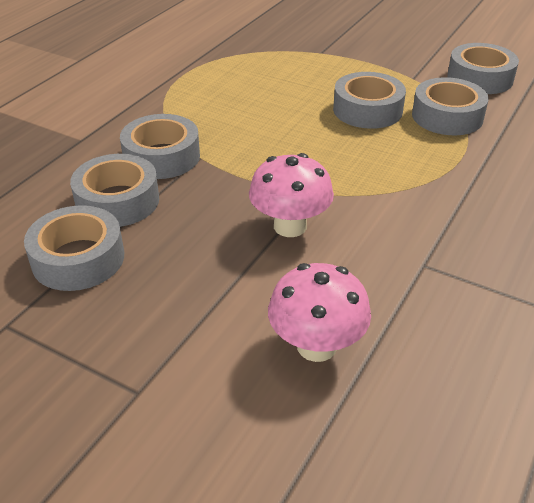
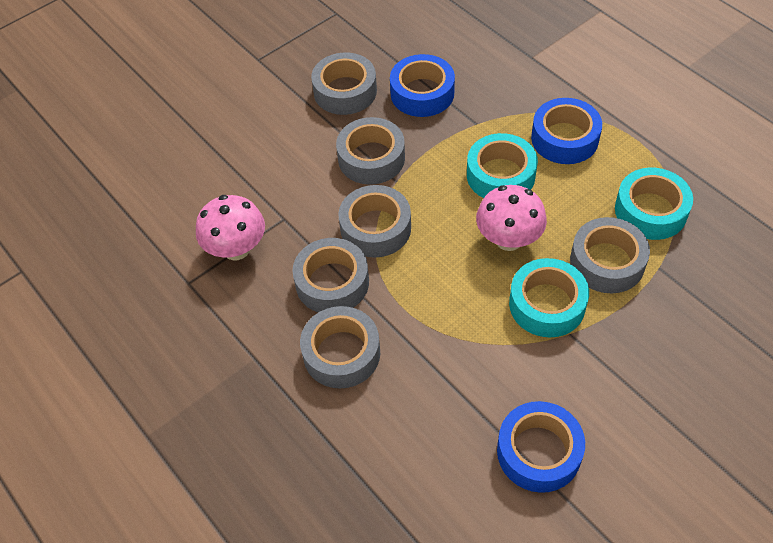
blue tape: none = 0 -> [390,54,455,117] [497,401,585,493] [531,98,602,164] = 3
turquoise tape: none = 0 -> [467,133,538,198] [509,258,589,337] [615,168,693,240] = 3

